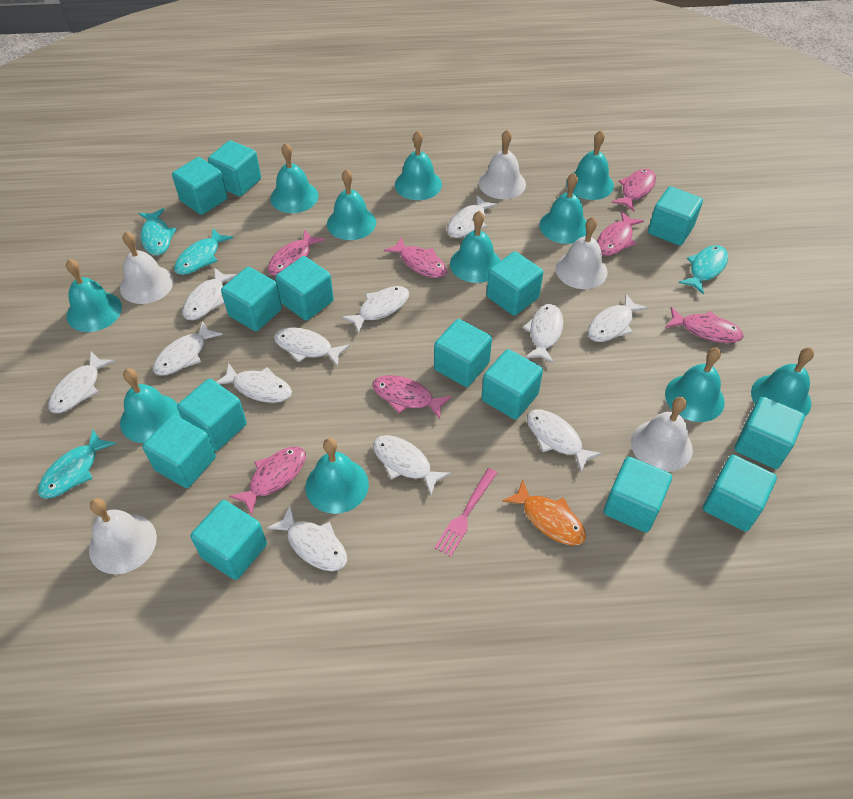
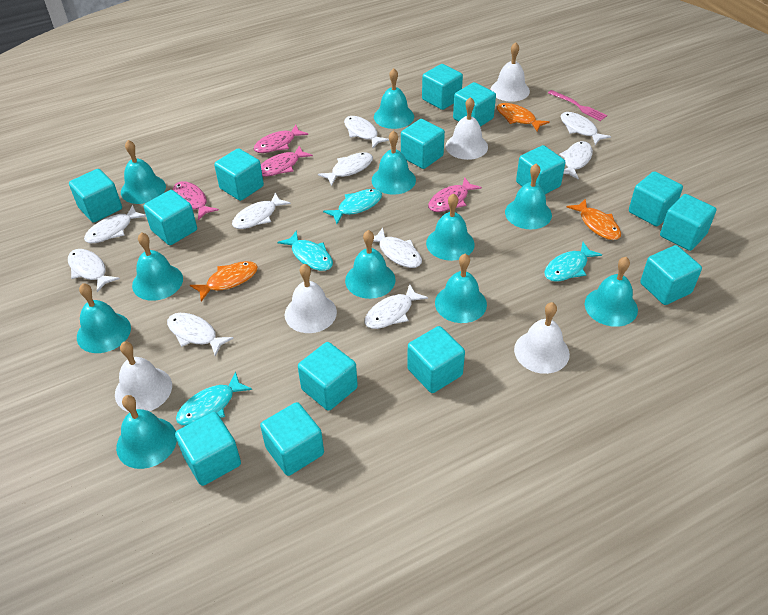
orange fish: [502,480,586,545] = 1 -> [190,261,258,302] [497,103,550,132] [566,198,621,240] = 3
pink fish: [229,447,306,515] [267,229,325,276] [372,375,452,419] [384,237,447,278] [597,211,644,256] [611,169,656,211] [665,307,744,343] = 7 -> [173,181,219,220] [254,125,308,153] [261,146,313,177] [428,177,482,212] = 4
white fish: [48,352,115,413] [153,321,223,376] [182,267,237,320] [216,363,292,403] [267,506,347,571] [274,327,350,367] [341,286,409,334] [373,435,451,495] [447,195,498,238] [523,304,563,364] [527,410,602,472] [588,294,648,342] = 12 -> [68,249,120,292] [84,205,146,243] [167,313,234,357] [232,192,291,229] [318,152,373,186] [344,116,389,148] [365,284,428,329] [373,227,422,268] [559,141,593,180] [561,112,611,145] = 10

